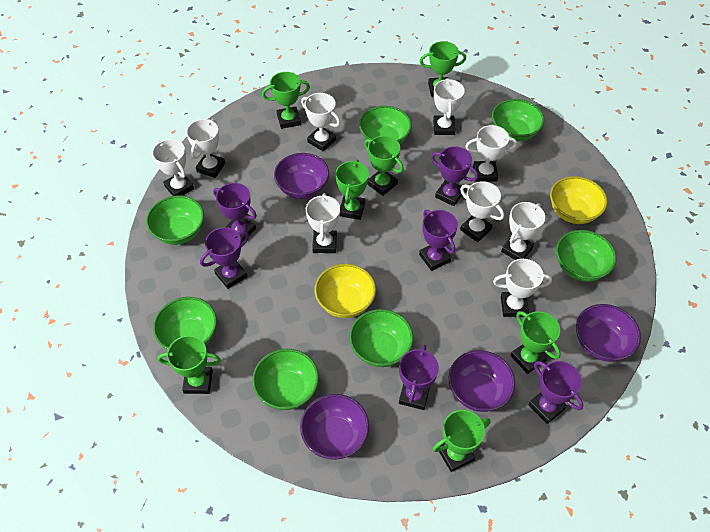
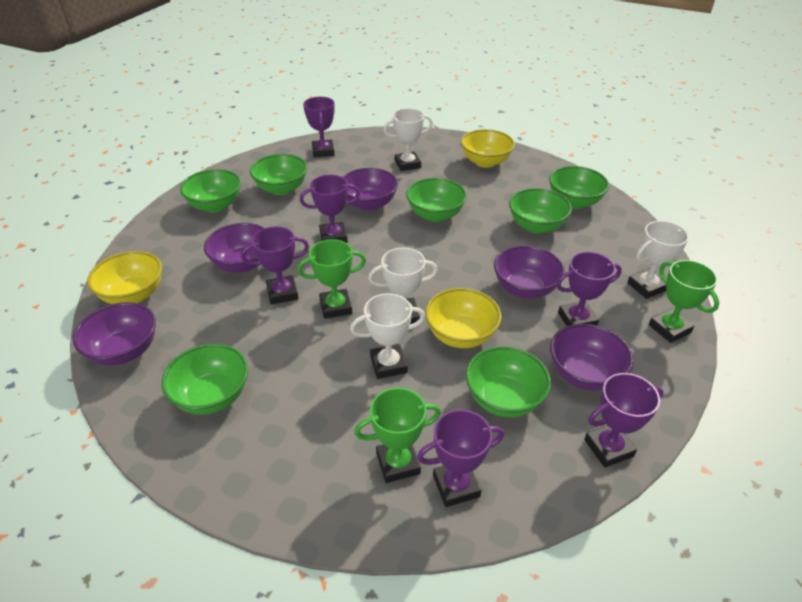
green trophy: [158,335,221,394] [262,72,310,129] [335,160,369,220] [364,136,404,196] [420,41,466,97] [433,410,491,472] [511,311,561,374] = 7 -> [297,239,366,319] [354,388,441,483] [649,260,719,343] = 3
purple bowl: [274,153,329,199] [300,394,369,460] [448,350,515,412] [576,304,641,362] = 4 -> [73,302,156,366] [204,223,264,273] [343,168,398,211] [494,245,565,299] [550,324,633,391] = 5
white trophy: [152,139,194,196] [186,119,225,178] [301,93,340,152] [306,193,340,253] [433,78,465,135] [460,181,504,242] [465,125,517,182] [493,259,552,317] [501,202,545,260] = 9 -> [350,293,425,379] [368,248,438,324] [383,108,433,171] [627,221,689,299] = 4
yellow bowl: [315,264,376,318] [550,176,607,224] = 2 -> [87,251,162,304] [425,288,502,348] [461,129,515,168] = 3

